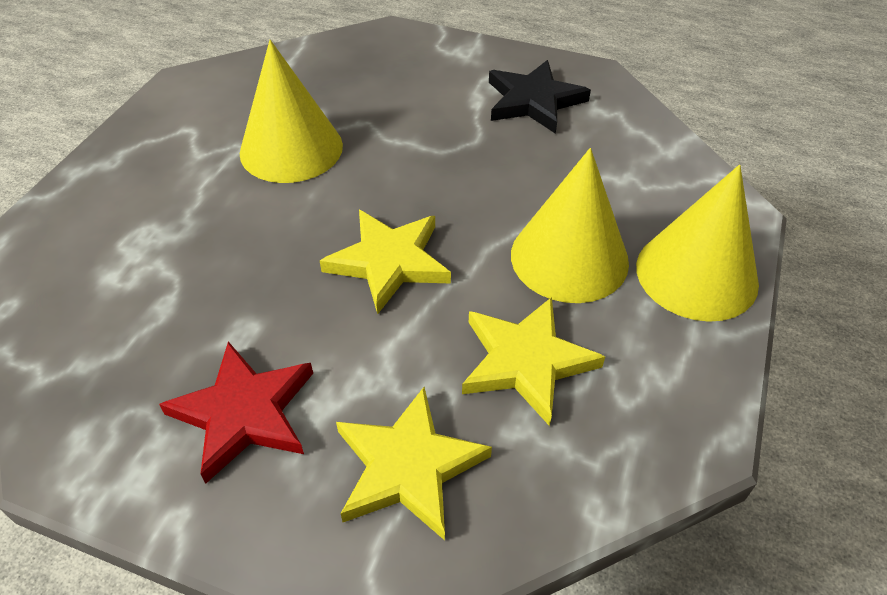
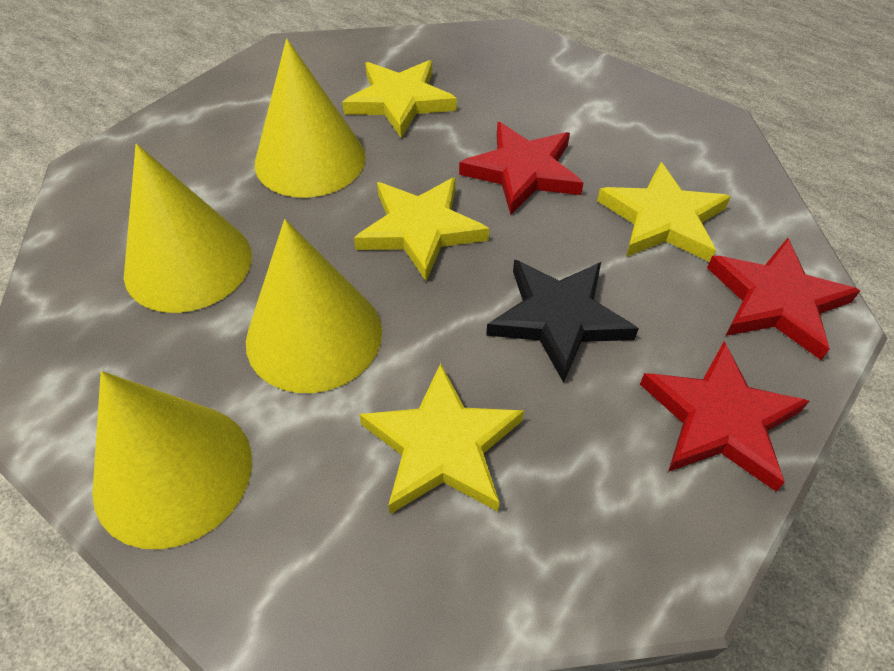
red star: [159,341,313,484] = 1 -> [459,122,584,215] [640,341,809,491] [707,238,860,360] = 3
yellow cone: [240,40,343,183] [511,148,629,303] [636,165,759,322] = 3 -> [92,371,252,549] [124,144,252,313] [246,219,382,393] [255,39,366,198] = 4
yellow star: [320,210,451,314] [336,387,492,540] [462,297,605,426] = 3 -> [342,60,457,138] [354,177,489,281] [359,363,524,514] [597,162,731,262] = 4

